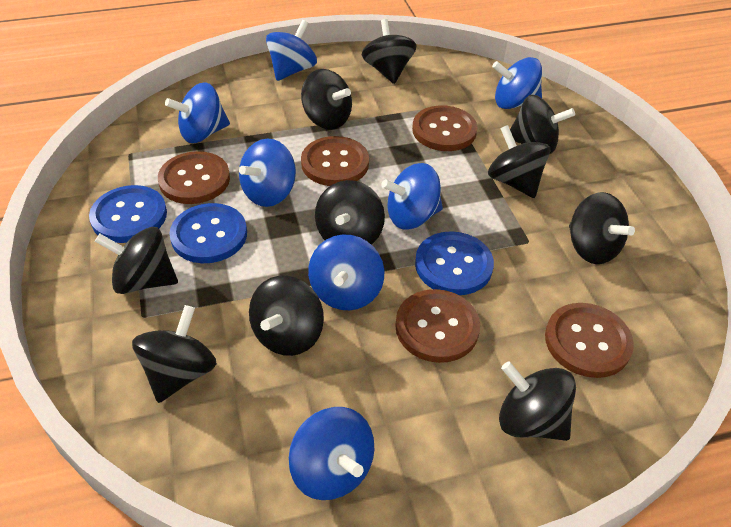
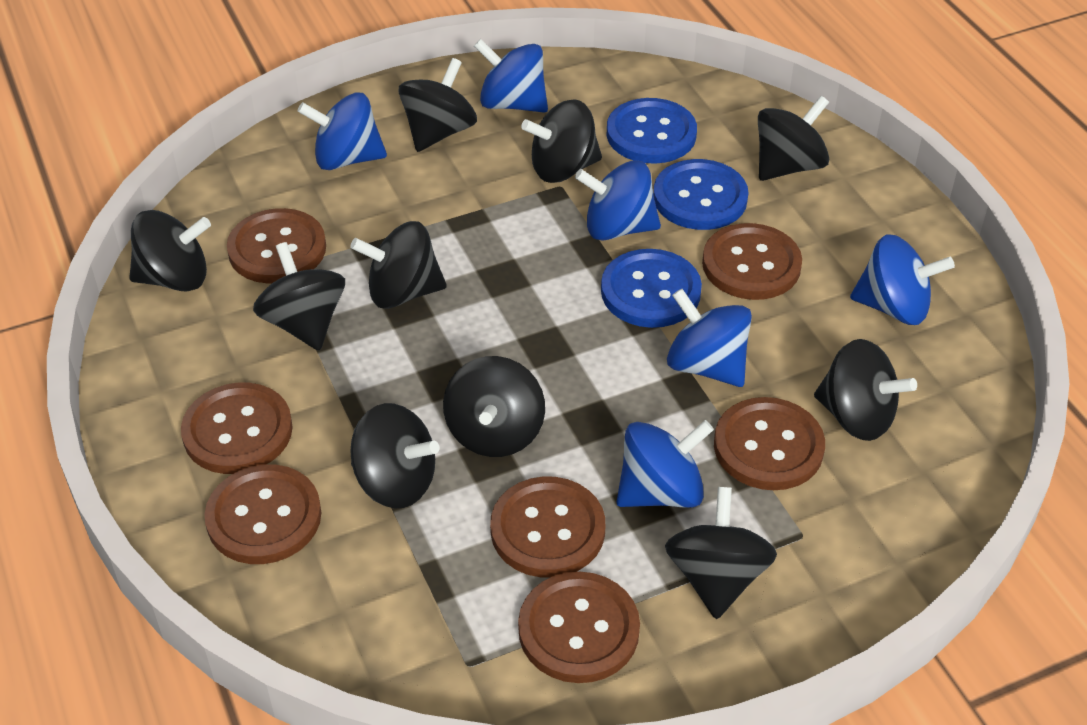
blue spinning top: [165,83,230,143] [239,139,296,207] [266,20,317,81] [289,407,375,500] [308,234,384,310] [381,163,443,229] [492,57,542,109] = 7 -> [298,93,387,170] [474,39,548,113] [575,160,661,241] [617,420,714,508] [667,289,752,387] [850,235,955,325] = 6
brown button: [158,151,230,204] [301,136,369,186] [395,289,480,363] [412,105,478,151] [545,303,634,378] = 5 -> [181,383,293,474] [204,465,321,564] [227,208,326,283] [490,476,605,578] [518,572,640,683] [702,223,802,300] [714,397,825,490] = 7

